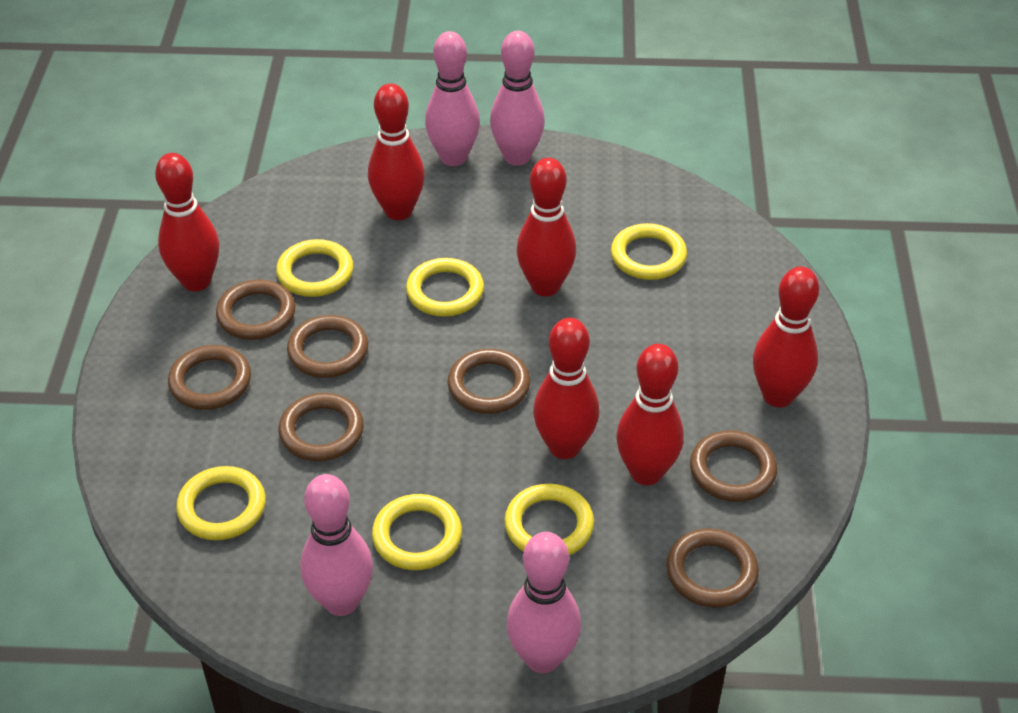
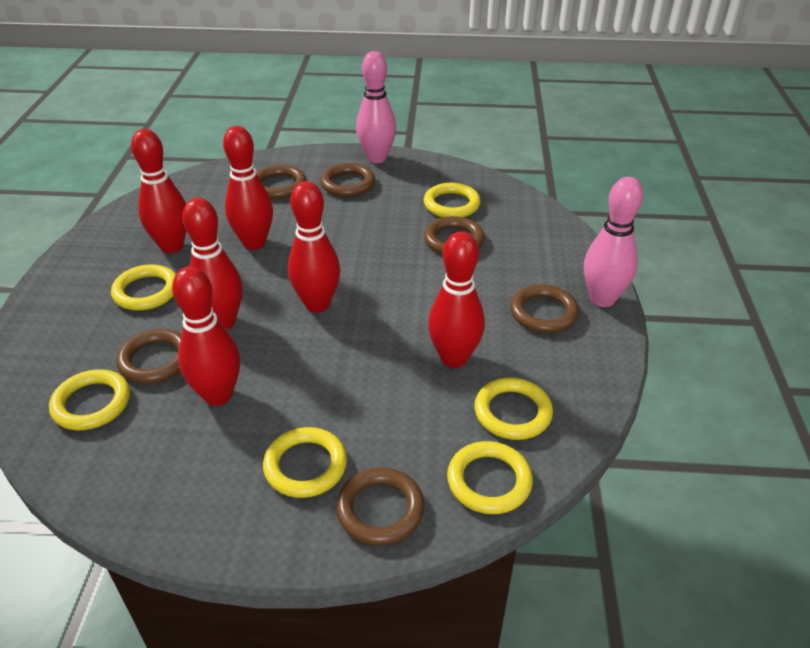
brown ring: [168,345,251,410] [216,280,295,340] [278,393,364,461] [287,315,368,378] [448,349,530,414] [666,528,759,608] [690,430,777,502] = 7 -> [117,329,182,384] [256,165,307,199] [321,163,375,197] [336,467,425,545] [424,216,485,254] [510,284,579,333] = 6
pink bowling pin: [300,474,373,616] [425,31,480,166] [490,31,545,166] [507,532,581,673] = 4 -> [356,51,396,163] [584,177,643,307] = 2

